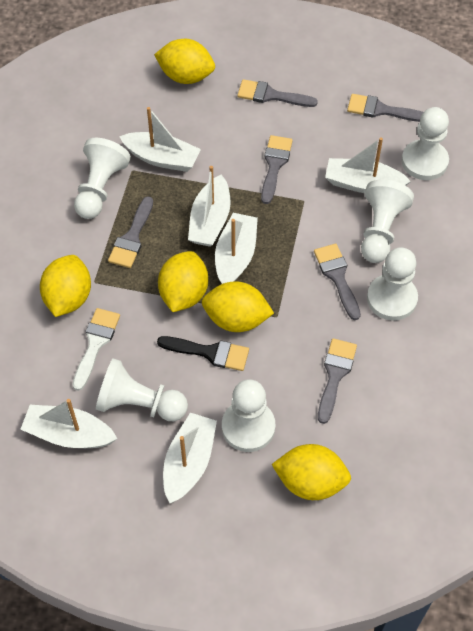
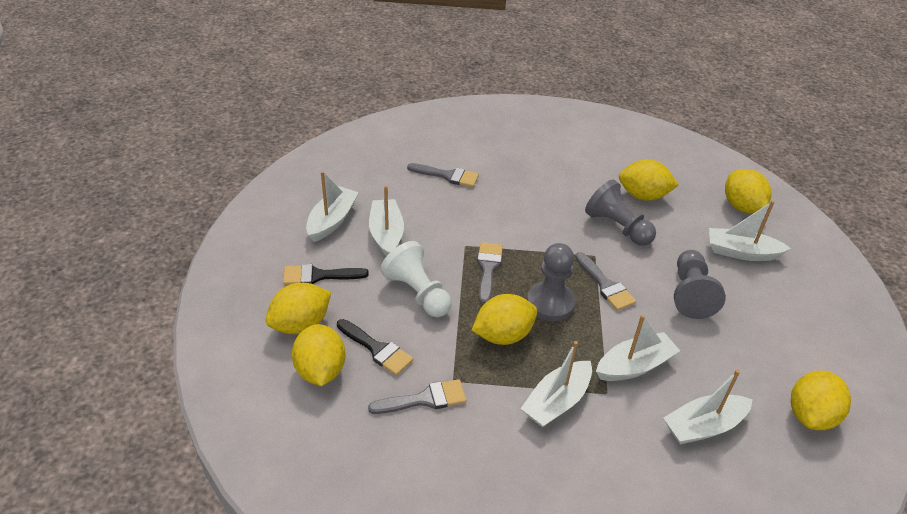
black brush: [157,336,249,371] = 1 -> [283,264,369,285] [337,319,413,375] = 2
grey brush: [108,196,153,268] [237,79,318,107] [261,135,293,204] [314,244,361,320] [318,338,357,424] [347,94,423,122] = 6 -> [368,379,466,414] [407,163,479,187] [477,242,503,304] [575,252,636,311] = 4
grey pawn: none = 0 -> [527,243,575,321] [585,179,656,246] [674,250,726,319] = 3
white brush: [73,308,120,391] = 1 -> none = 0
white pawn: [74,138,131,219] [96,358,188,421] [222,379,275,452] [361,180,414,263] [367,247,418,321] [402,107,449,180] = 6 -> [380,241,451,317] = 1
yellow lemon: [40,255,91,317] [154,39,215,84] [158,251,208,312] [202,281,274,332] [271,444,351,500] = 5 -> [266,283,331,334] [292,324,346,386] [472,294,537,345] [619,159,679,201] [725,169,772,213] [791,370,851,430] = 6

